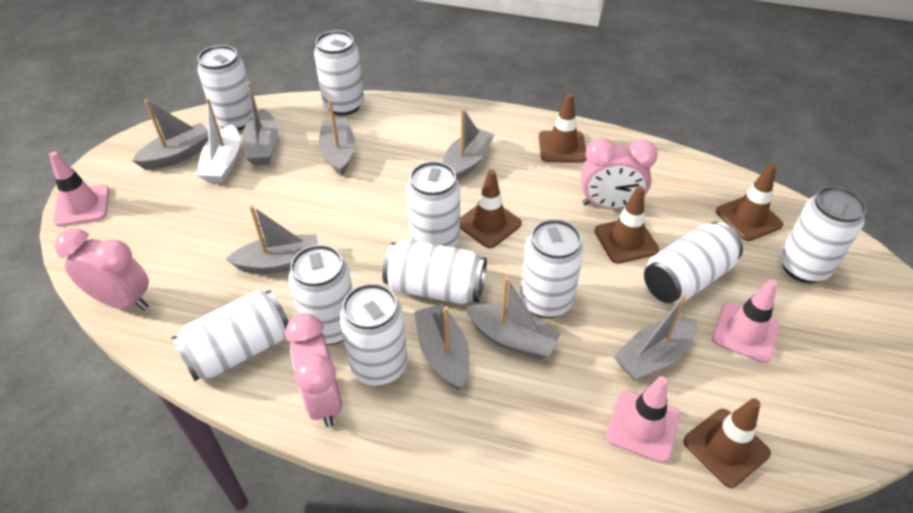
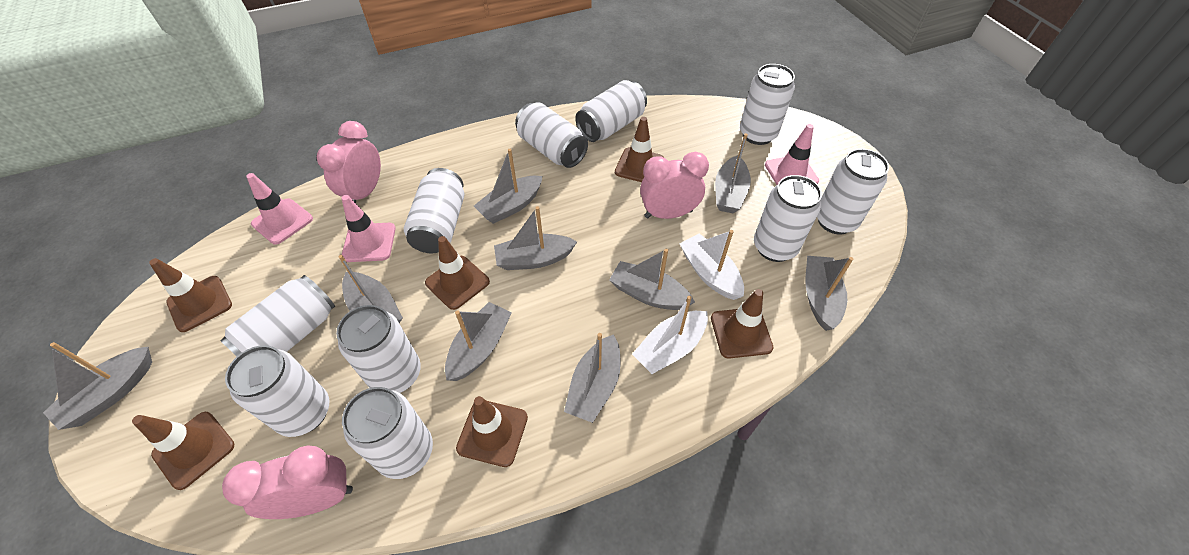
brown traffic cone: [460,169,522,248] [539,93,587,163] [595,186,659,264] [684,398,771,488] [716,164,783,241] = 5 -> [132,412,234,490] [149,258,232,332] [425,236,490,310] [456,396,528,467] [615,117,664,182] [711,289,773,359] = 6
grey boat: [132,99,208,170] [226,205,318,274] [242,82,278,166] [319,99,355,176] [414,304,470,390] [443,108,495,180] [465,277,561,360] [614,294,697,381] = 8 -> [43,342,152,430] [339,255,403,324] [445,302,512,381] [474,149,542,224] [494,206,577,270] [564,333,621,423] [609,249,695,310] [715,133,751,213] [805,256,853,331] = 9
white boat: [196,98,240,183] = 1 -> [632,296,708,374] [679,230,744,300] = 2

